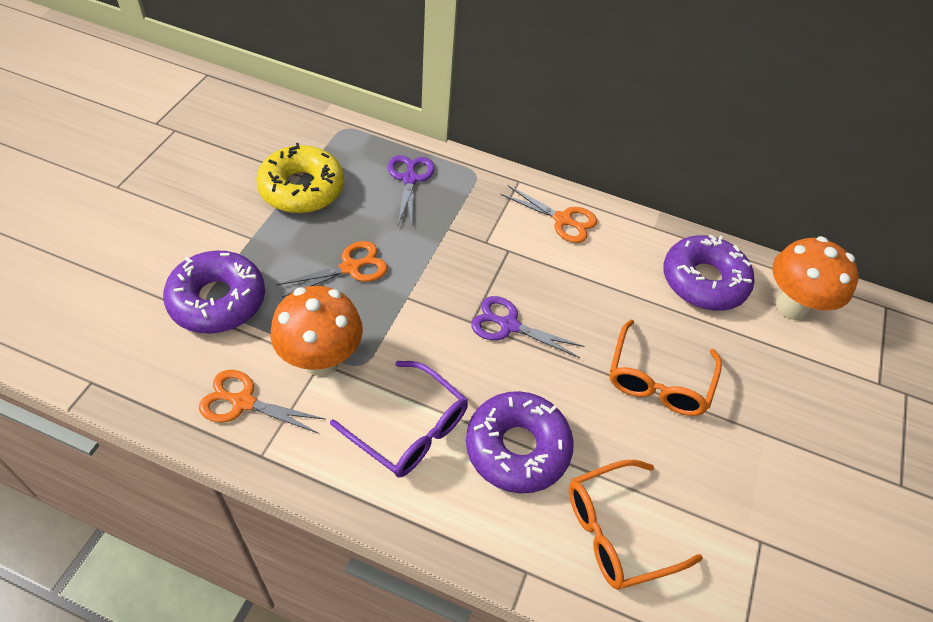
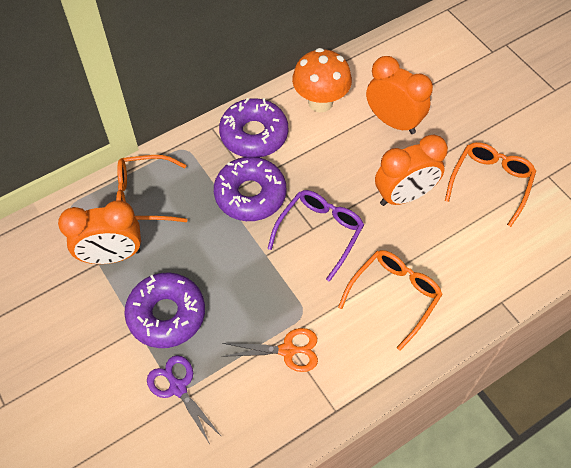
orange clock: none = 0 -> [58,200,141,264] [366,56,433,134] [375,134,448,206] = 3
orange glasses: [569,460,703,590] [610,319,722,416] = 2 -> [116,155,188,222] [338,250,443,351] [445,142,536,227] = 3
orange mushroom: [271,286,363,376] [772,236,858,320] = 2 -> [292,48,352,113] = 1
orange scissors: [199,370,326,434] [276,241,388,297] [500,185,597,243] = 3 -> [222,328,318,372] = 1
purple scissors: [388,155,435,226] [471,296,585,358] = 2 -> [147,355,222,444] = 1
yellow donut: [256,143,344,213] = 1 -> none = 0

